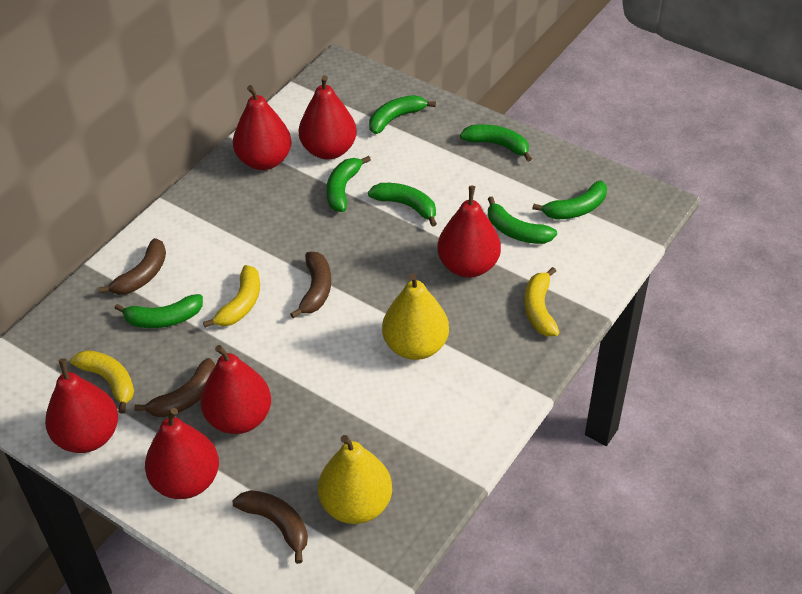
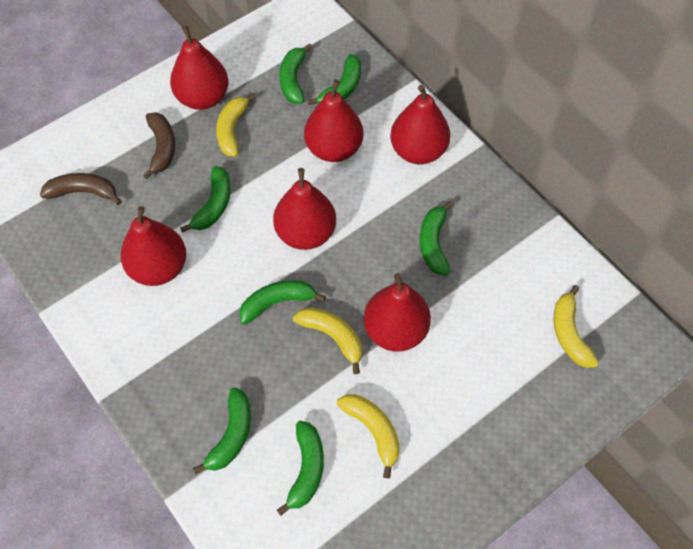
brown banana: [98,238,166,295] [134,358,215,417] [232,490,308,564] [290,252,331,319] = 4 -> [40,173,122,205] [143,112,175,179] = 2
yellow banana: [70,350,134,414] [203,265,260,328] [524,267,560,336] = 3 -> [216,93,256,157] [293,308,362,374] [337,394,400,479] [553,285,599,368] = 4
yellow pear: [318,435,392,524] [382,273,449,360] = 2 -> none = 0

